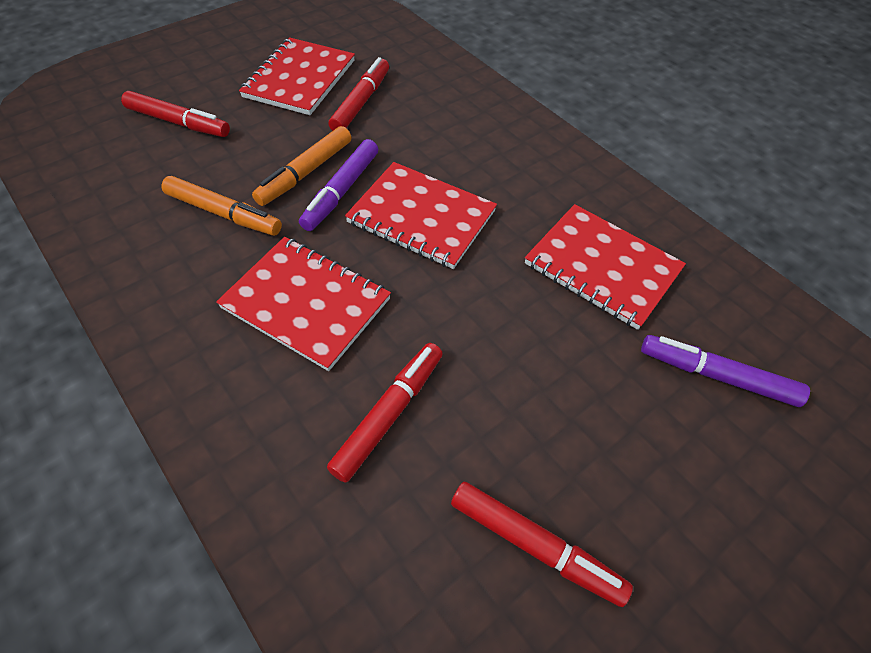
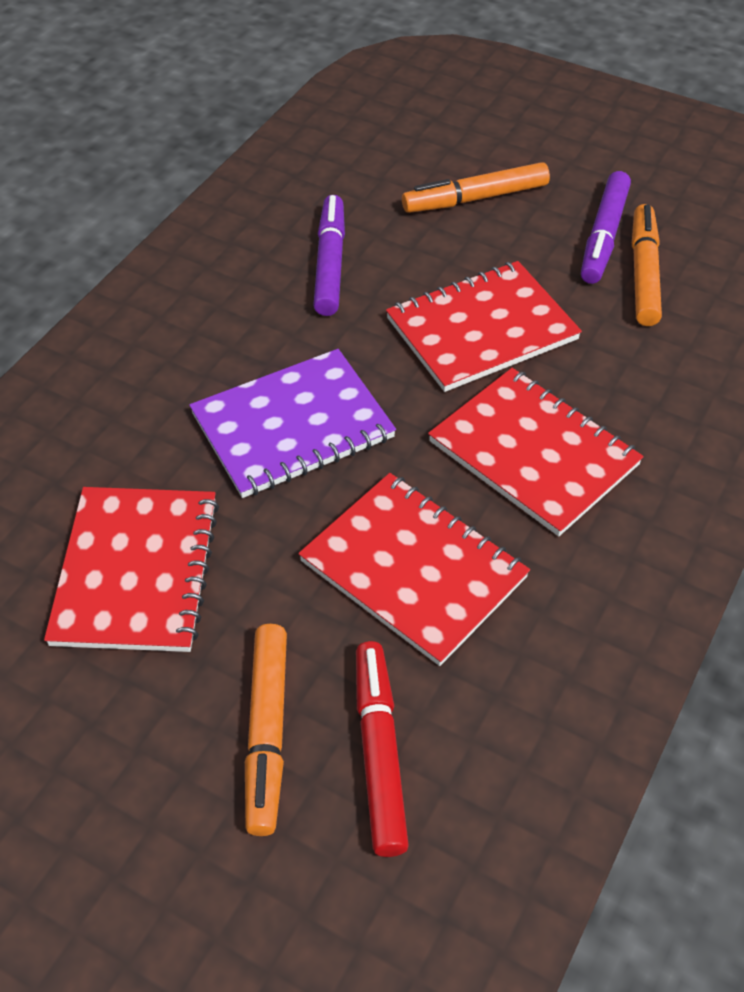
orange marker: [161,176,282,236] [252,126,351,206] = 2 -> [245,624,287,836] [402,162,550,213] [632,204,662,326] = 3
purple notebook: none = 0 -> [189,349,396,498] = 1
red marker: [121,91,230,137] [327,343,443,483] [328,57,389,131] [451,482,633,607] = 4 -> [356,641,409,857] = 1

